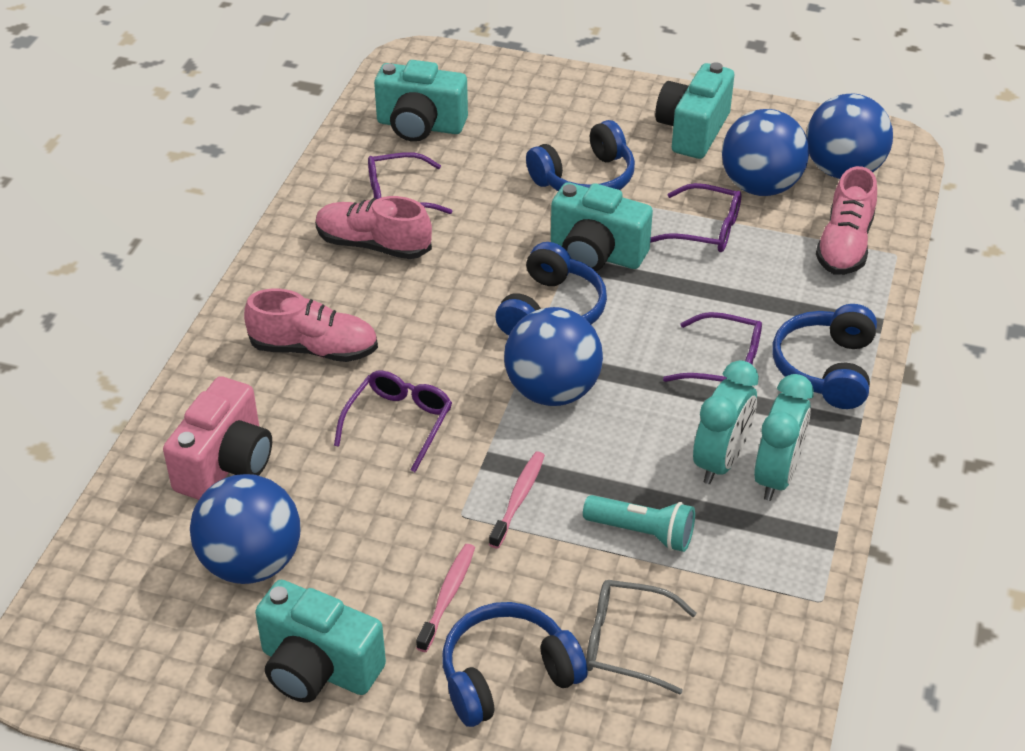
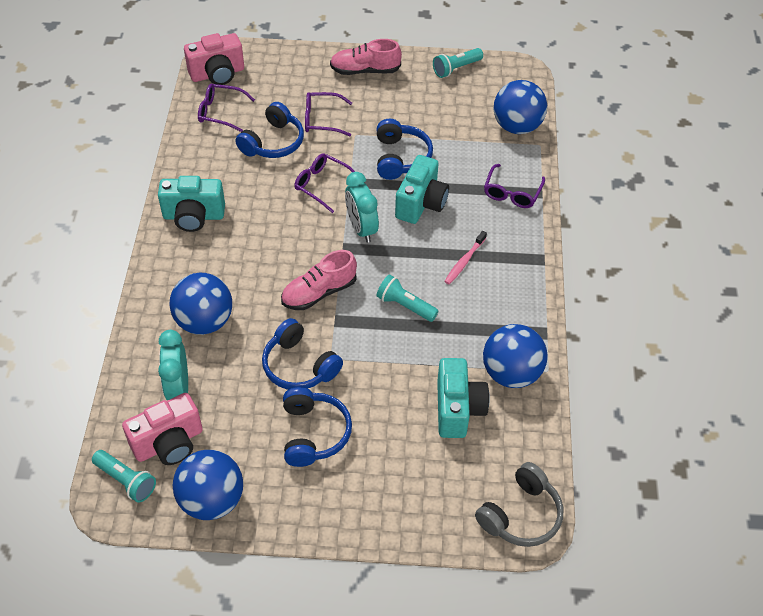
grey glasses: [586,580,696,695] = 1 -> none = 0
grey headphones: none = 0 -> [475,462,563,547] = 1
pink camera: [163,376,272,500] = 1 -> [122,393,203,465] [184,33,244,85] = 2
pink shoe: [244,289,378,362] [315,196,432,259] [816,166,877,275] = 3 -> [281,250,357,310] [330,39,402,75] = 2
pink toothbrush: [416,544,475,652] [489,452,545,548] = 2 -> [444,231,487,284] = 1
turquoise camera: [255,580,386,703] [374,60,468,142] [551,182,653,271] [655,62,734,159] = 4 -> [158,176,225,232] [395,155,449,224] [437,358,490,438] = 3
turquoise flashlight: [583,495,695,552] = 1 -> [92,450,156,503] [376,274,439,322] [433,48,483,78] = 3

